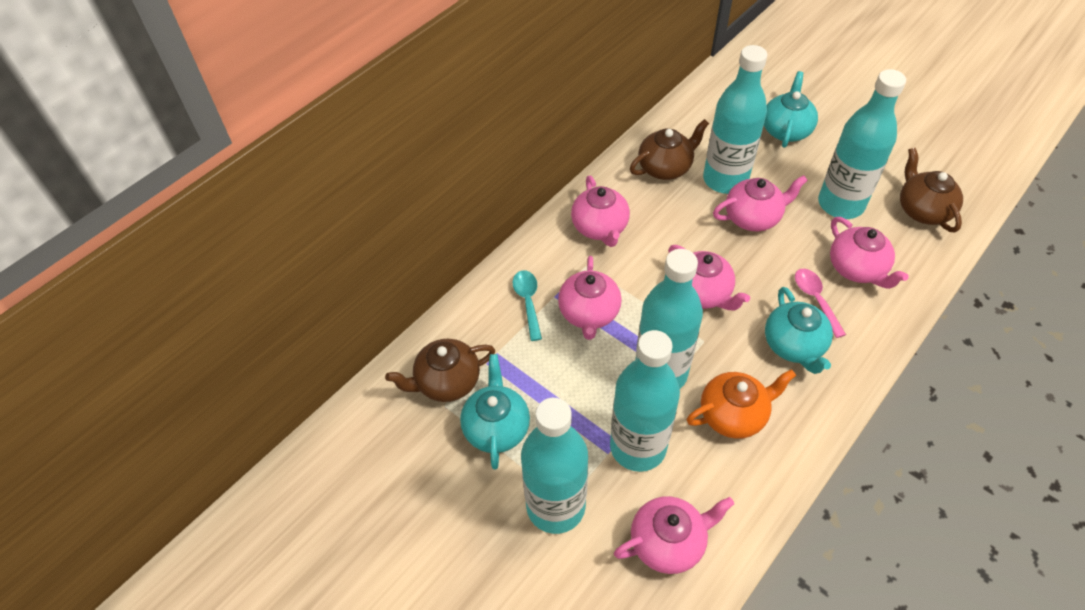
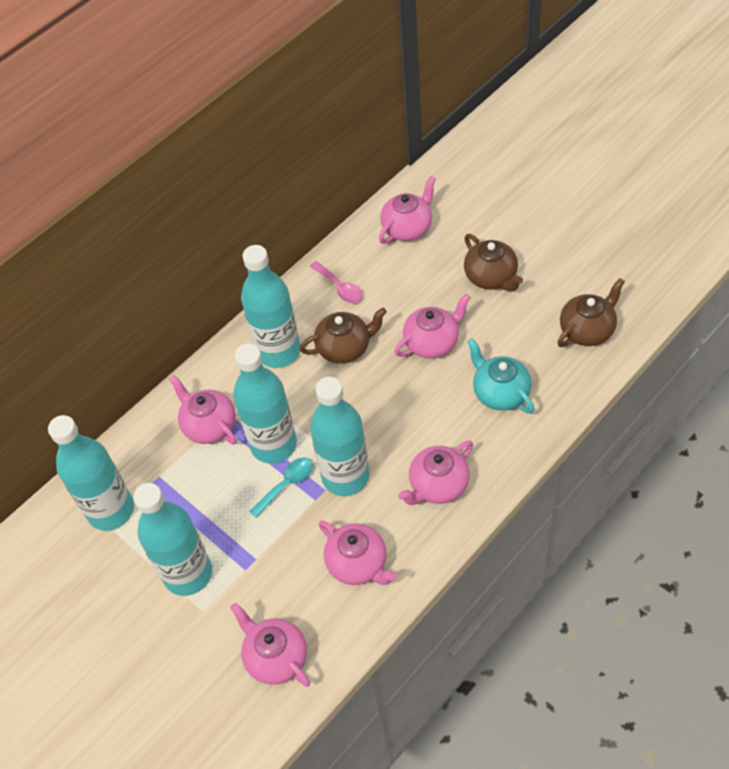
orange teapot: [687,369,796,439] = 1 -> none = 0
turquoise teapot: [460,354,530,470] [764,71,818,148] [765,287,833,374] = 3 -> [467,338,535,414] = 1

